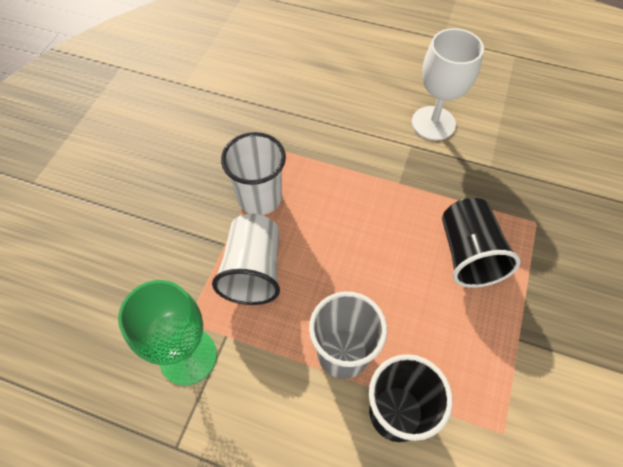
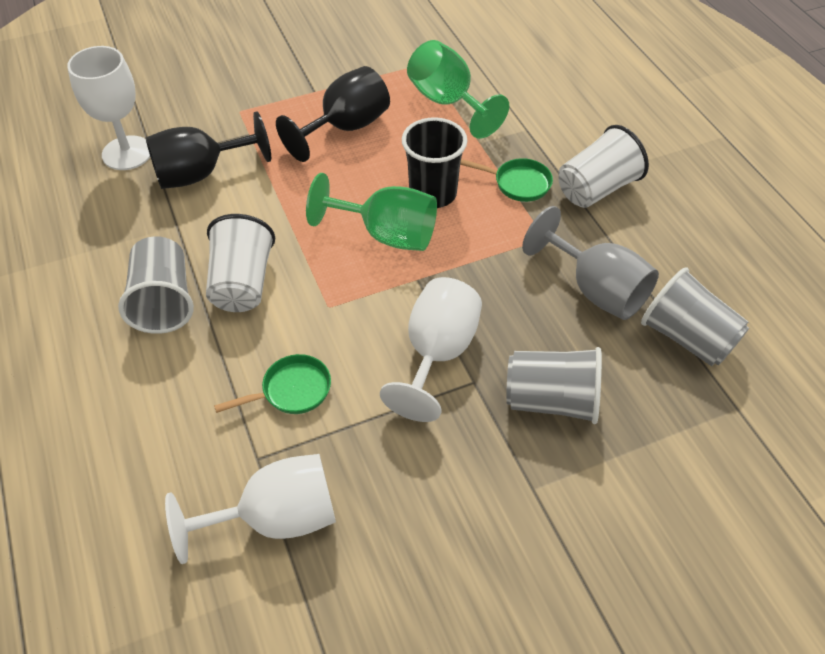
black cup: [369,354,453,442] [442,198,521,288] = 2 -> [402,117,467,208] = 1
black goblet: none = 0 -> [145,111,271,189] [276,66,390,162] = 2
green goblet: [118,280,217,386] = 1 -> [306,173,437,251] [407,40,509,139] = 2
green pan: none = 0 -> [214,354,331,414] [460,158,553,202] = 2
grey cup: [309,292,387,379] = 1 -> [118,236,194,334] [506,347,602,424] [641,267,749,366] = 3
grey goblet: none = 0 -> [522,206,659,320] = 1
white goblet: [412,28,484,141] = 1 -> [67,46,150,170] [165,454,336,564] [380,277,482,422] = 3

